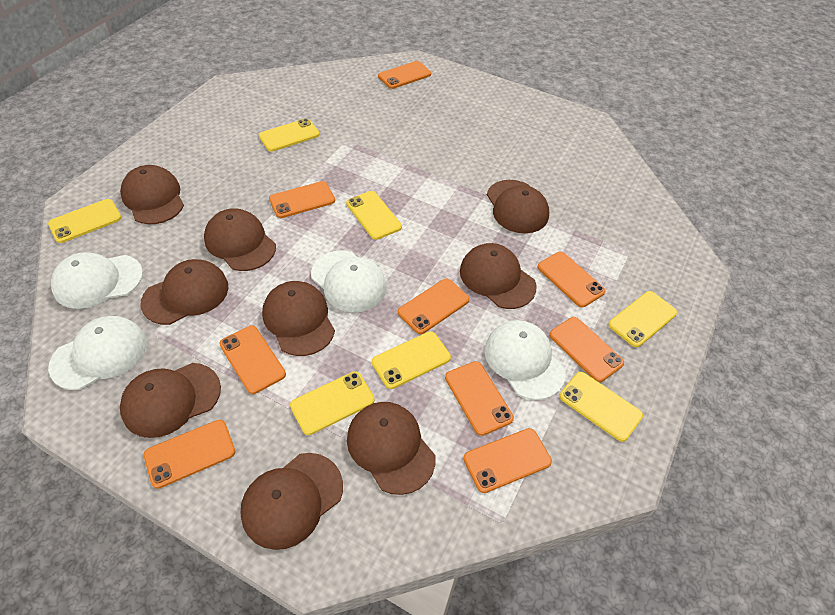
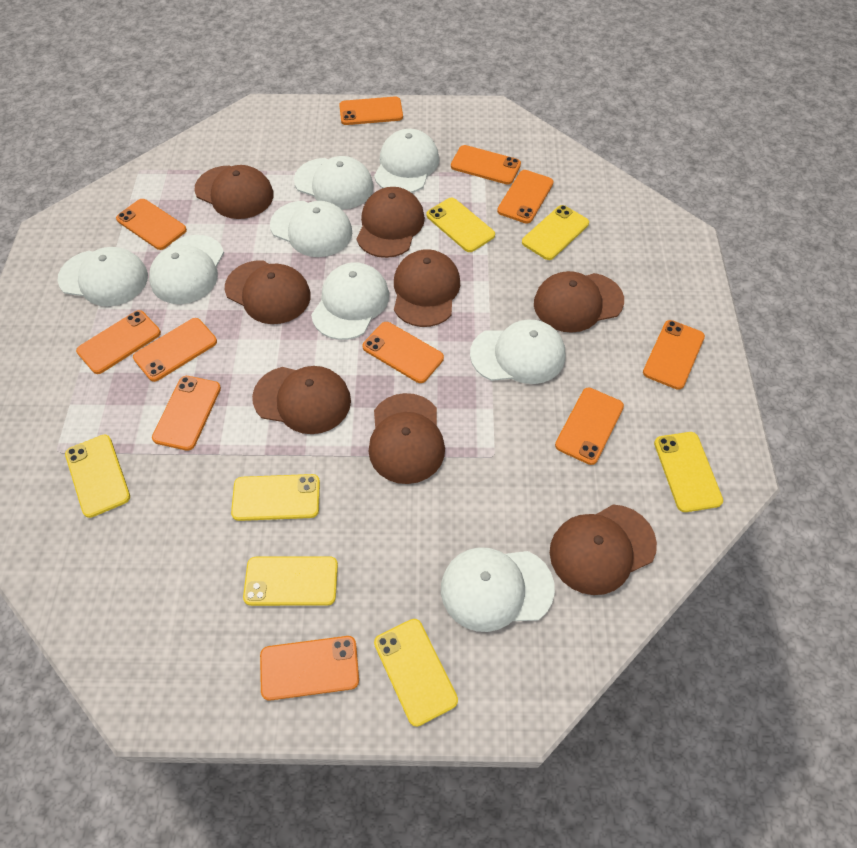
brown cap: [120,165,184,224] [120,363,221,438] [140,259,229,325] [204,208,276,271] [240,453,343,550] [262,281,335,356] [347,402,435,495] [460,243,537,309] [487,180,549,233] = 9 -> [195,165,274,219] [225,260,311,324] [252,366,351,434] [356,187,425,258] [369,393,445,484] [394,249,460,327] [534,271,624,333] [550,505,657,595] = 8
orange phone: [144,420,235,489] [219,325,286,394] [269,181,335,218] [378,61,431,89] [398,279,469,334] [445,361,514,436] [463,428,552,493] [537,252,606,307] [549,317,624,382] = 9 -> [76,310,161,374] [116,199,187,250] [133,318,217,382] [152,376,221,451] [260,636,359,701] [339,96,403,125] [362,322,444,383] [451,145,521,185] [497,170,554,224] [555,388,624,465] [643,320,705,390] = 11
white cap: [48,316,146,390] [51,252,143,309] [311,250,387,313] [484,320,566,400] = 4 -> [58,247,148,306] [149,235,224,304] [270,201,352,257] [294,156,374,210] [311,262,389,340] [374,129,439,193] [441,547,555,632] [470,319,565,384] = 8

